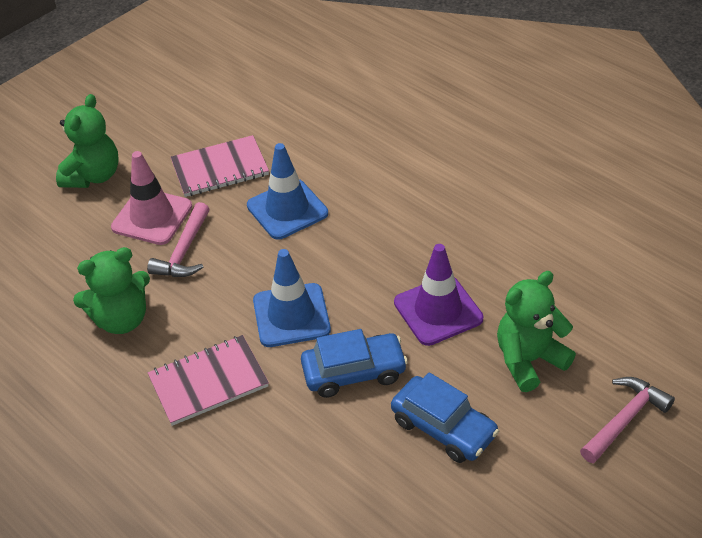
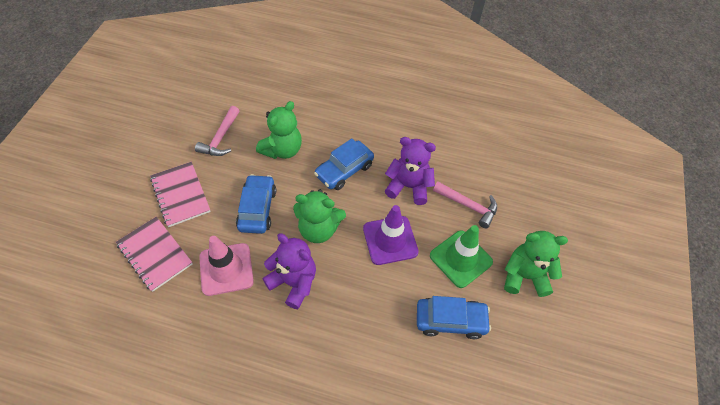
blue car: [301,329,408,398] [391,372,499,463] = 2 -> [236,174,276,234] [314,138,374,190] [417,296,491,339] = 3
blue traffic cone: [247,143,328,240] [253,249,331,347] = 2 -> none = 0
green traffic cone: none = 0 -> [430,225,493,288] = 1
purple teddy bear: none = 0 -> [262,233,316,309] [385,137,436,205] = 2

